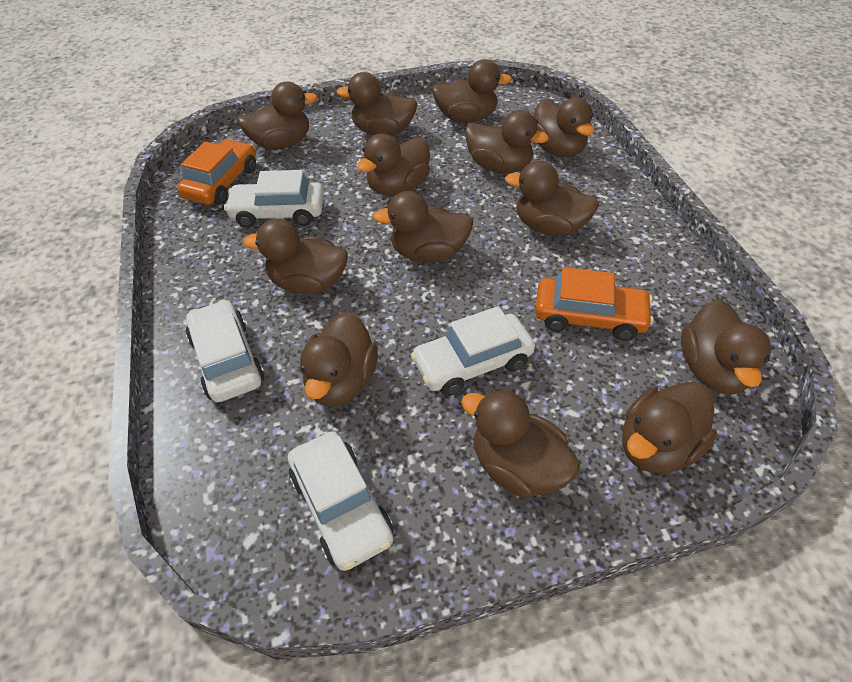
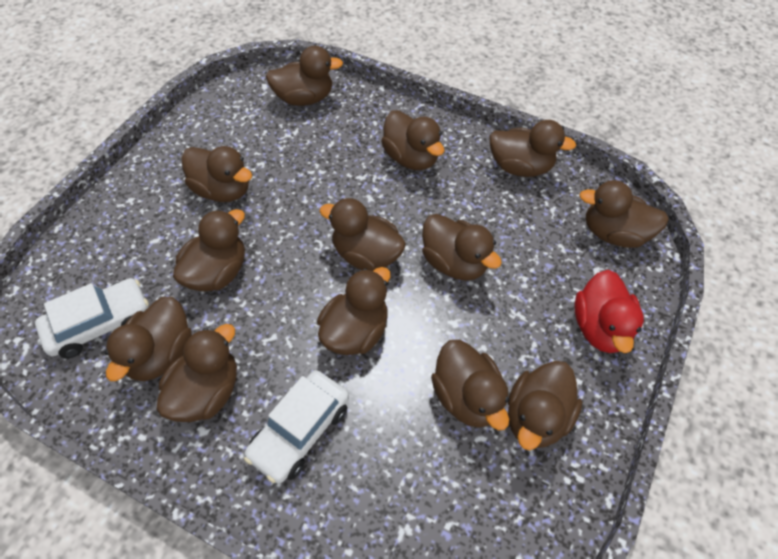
orange car: [177,139,256,205] [535,267,654,341] = 2 -> none = 0
red duck: none = 0 -> [575,270,644,353] = 1
white car: [186,299,265,402] [224,170,324,228] [288,431,393,571] [411,306,535,396] = 4 -> [35,278,149,358] [244,370,349,483] = 2

